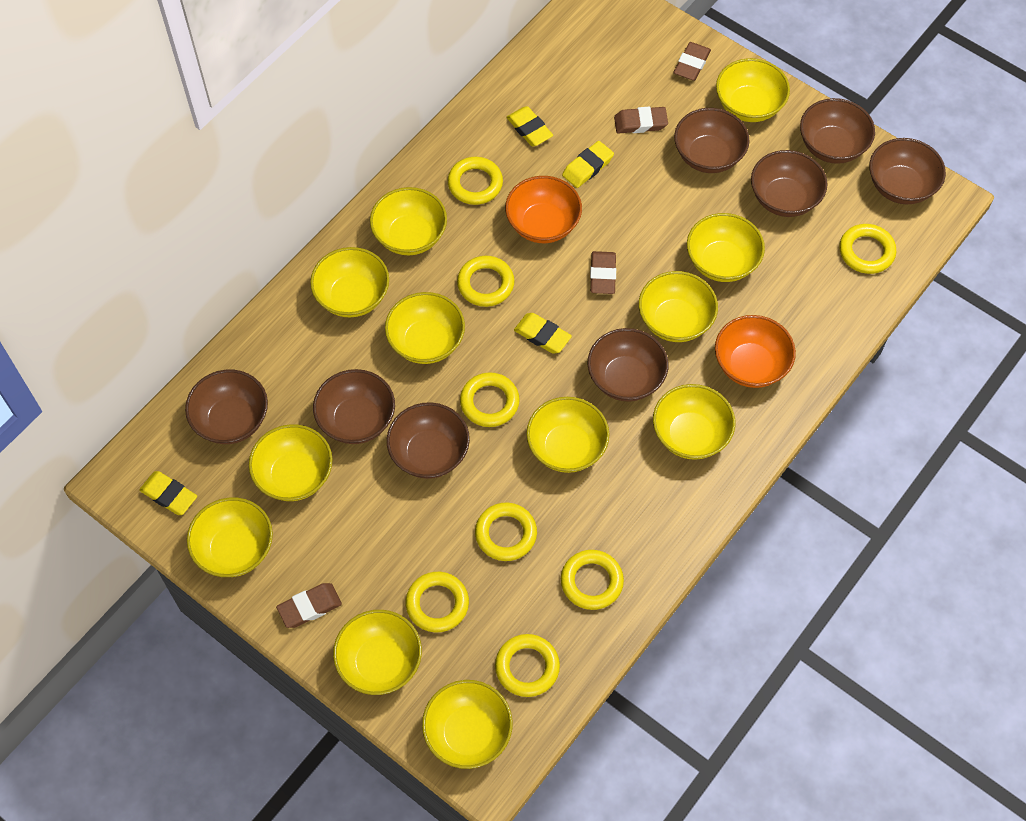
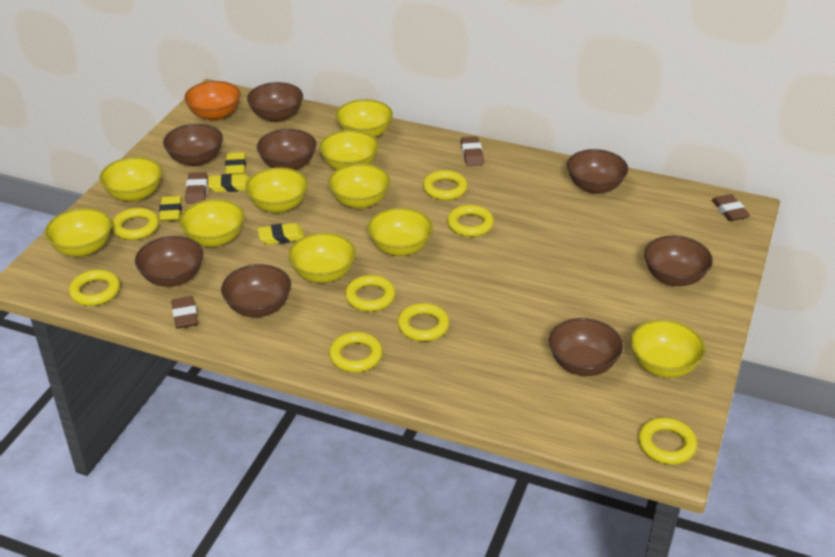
orange bowl: [505,176,582,243] [715,315,796,388] = 2 -> [184,81,241,121] = 1
yellow bowl: [187,497,273,577] [249,424,332,501] [310,247,389,317] [333,610,422,695] [370,187,447,255] [385,292,465,364] [422,680,513,769] [526,397,609,473] [639,271,718,342] [653,384,735,460] [687,213,765,282] [716,58,790,122] = 12 -> [45,208,112,257] [100,157,162,202] [179,199,245,247] [245,167,308,213] [288,233,356,283] [319,130,379,170] [328,163,390,209] [336,99,393,137] [367,208,433,256] [630,320,705,378] = 10

